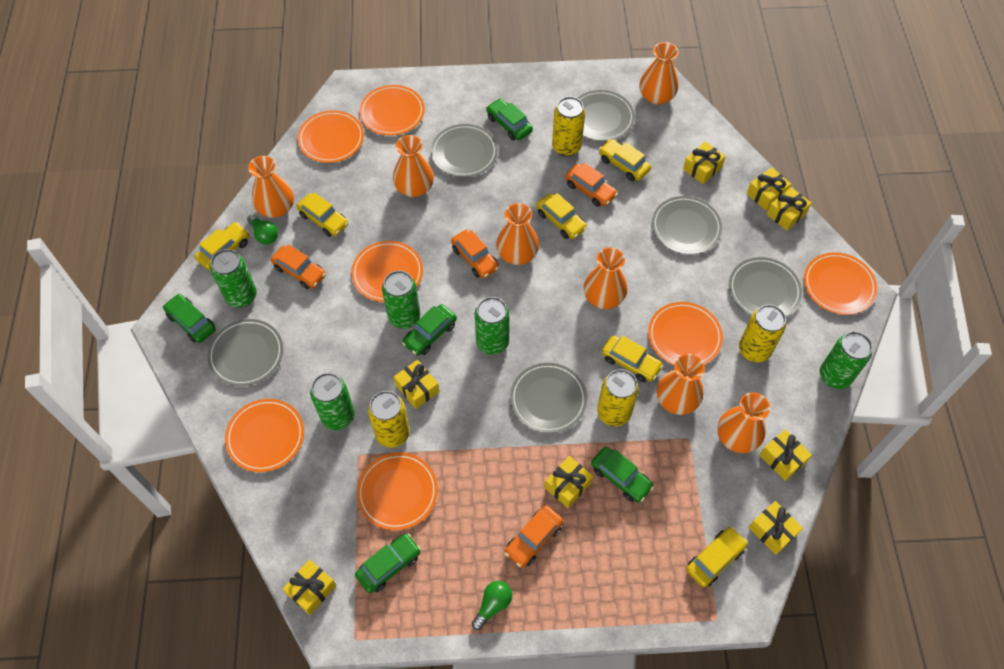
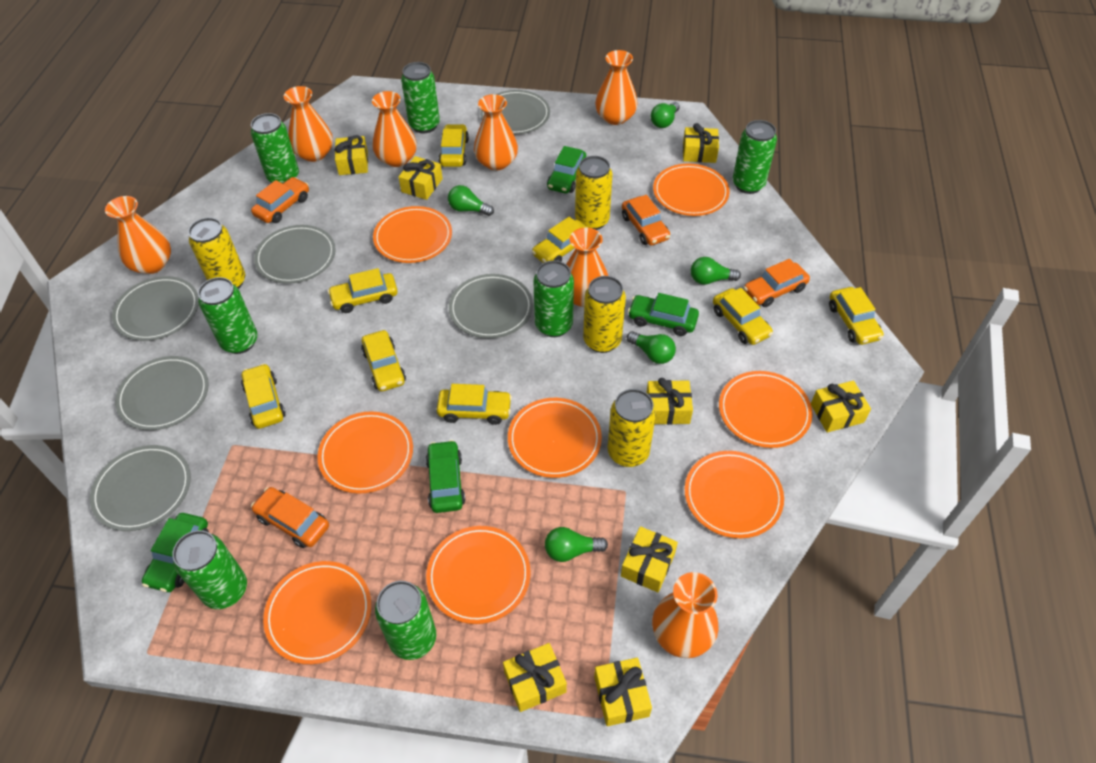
green can: [211,249,257,307] [310,373,354,430] [382,270,420,329] [475,297,510,355] [820,331,872,389] = 5 -> [172,530,247,609] [198,277,258,354] [251,113,299,183] [375,581,436,660] [401,62,440,133] [533,260,574,337] [733,120,777,194] = 7
green car: [163,294,215,343] [355,533,421,593] [402,304,457,356] [486,98,533,141] [591,447,654,503] = 5 -> [142,513,209,592] [426,440,465,513] [547,146,586,193] [628,293,699,336] = 4
green light bulb: [247,215,278,245] [472,581,512,630] = 2 -> [448,185,494,216] [545,527,608,562] [627,331,676,364] [651,102,680,128] [691,257,741,285] = 5
orange plate: [225,399,304,472] [297,110,364,163] [351,241,423,302] [357,452,438,530] [359,85,425,136] [648,302,723,365] [804,252,877,315] = 7 -> [263,561,371,664] [317,411,413,494] [373,206,452,263] [426,526,531,624] [508,398,602,478] [653,163,730,216] [685,451,784,538] [719,371,813,448] = 8
yellow car: [195,222,249,270] [297,192,348,237] [536,193,587,239] [599,139,651,181] [602,336,663,382] [686,527,748,587] = 6 -> [241,363,286,429] [328,268,398,313] [361,330,406,391] [437,384,512,425] [438,124,469,167] [532,217,588,263] [713,288,773,345] [829,287,884,345] = 8

